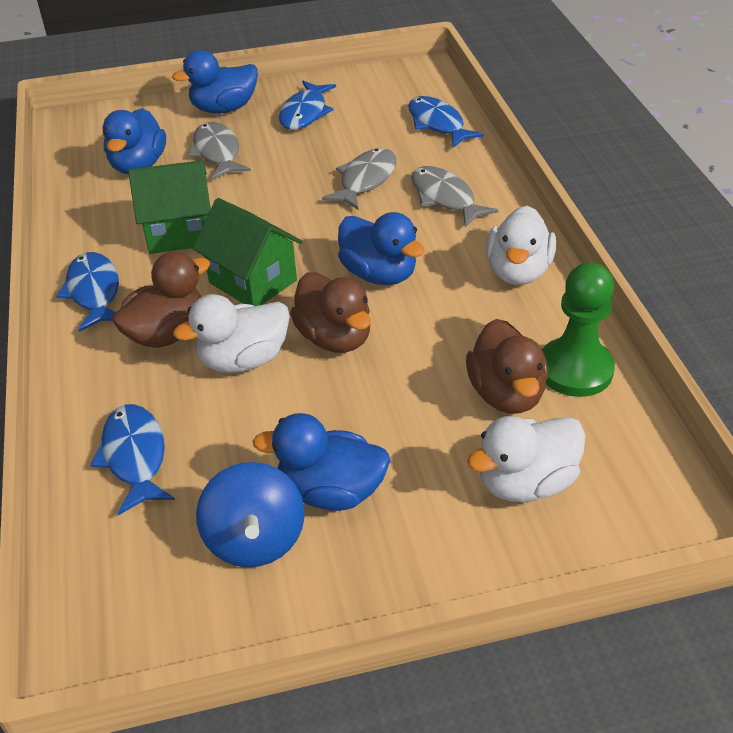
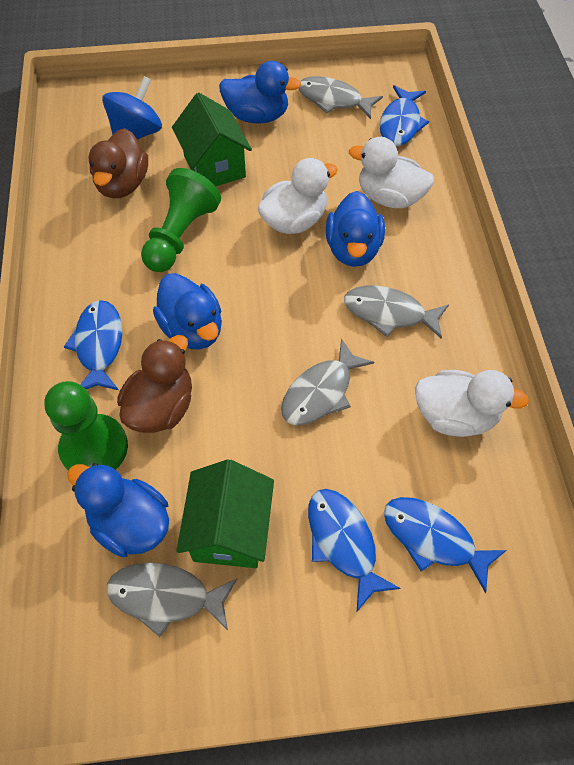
brown duck: [112,252,210,348] [290,272,371,353] [466,319,548,414] = 3 -> [88,128,148,198] [117,335,192,433] = 2
green pawn: [542,262,615,397] = 1 -> [44,381,128,471] [141,168,221,272] = 2
grey fish: [188,122,251,180] [322,148,397,210] [411,166,499,227] = 3 -> [107,563,237,637] [281,338,374,425] [298,76,383,119] [344,286,449,339] = 4

